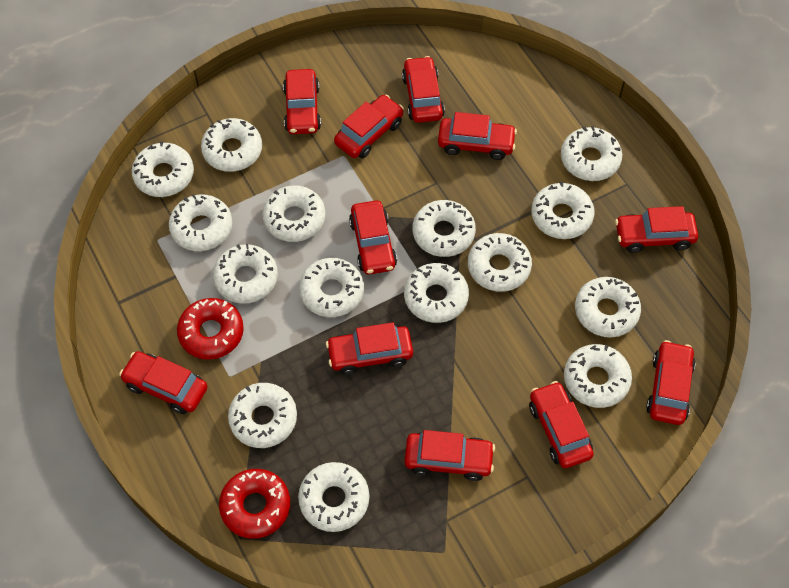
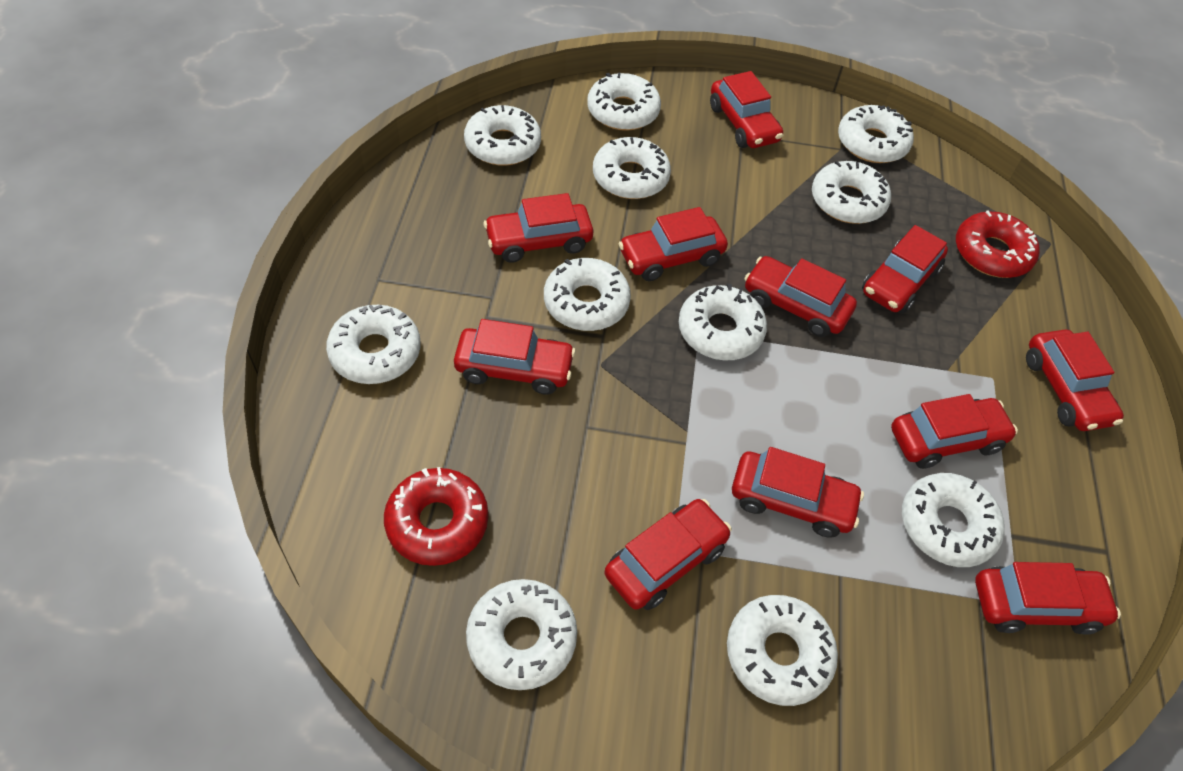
white donut: [131,141,194,197] [169,194,232,251] [201,118,262,172] [213,244,278,304] [228,383,297,448] [262,185,325,242] [298,462,369,532] [299,258,364,317] [404,263,469,323] [413,200,476,257] [468,233,532,292] [531,182,594,239] [561,126,622,181] [564,344,632,408] [575,277,641,337] = 15 -> [326,305,421,384] [464,105,541,166] [466,579,577,690] [544,258,631,331] [587,73,661,131] [593,137,671,199] [679,284,767,360] [727,595,838,706] [812,161,891,224] [838,105,914,163] [902,473,1005,567] = 11

